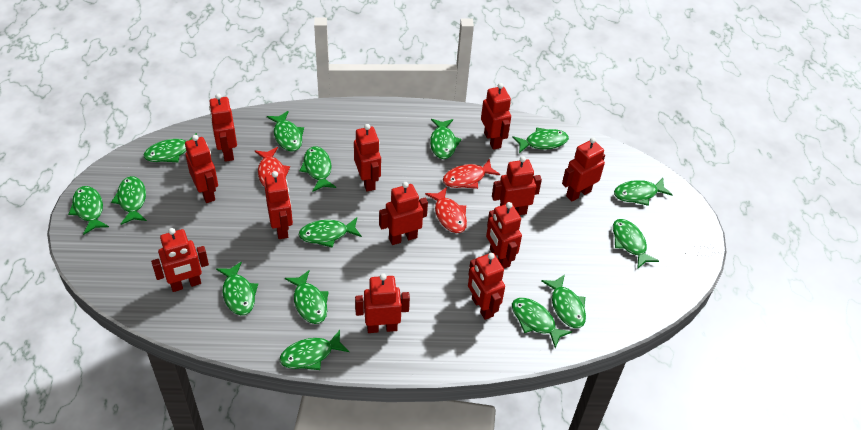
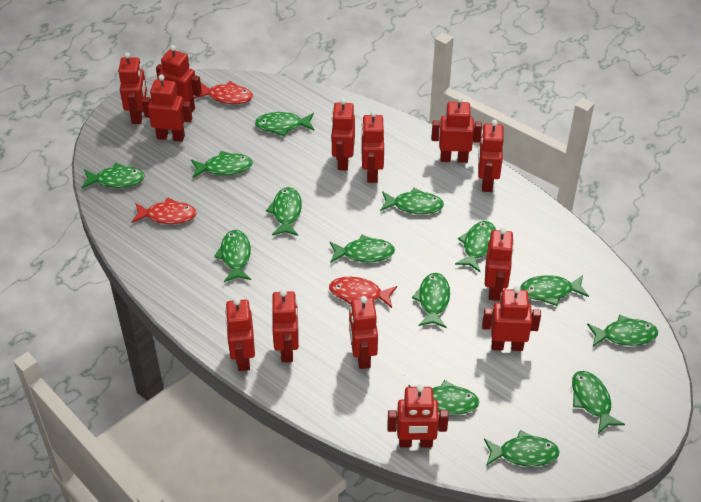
green fish: [68,186,109,235] [111,176,147,225] [144,133,197,162] [216,262,258,315] [267,111,304,151] [280,330,349,370] [285,270,329,324] [299,217,362,248] [300,146,336,192] [430,119,462,159] [512,127,569,153] [512,298,572,348] [541,274,586,328] [613,219,659,269] [614,178,672,206] = 15 -> [82,163,145,188] [191,151,253,178] [214,230,251,282] [255,112,314,137] [266,187,302,236] [330,234,395,263] [380,188,444,214] [408,380,479,415] [412,273,450,328] [455,221,496,272] [484,430,560,467] [520,275,589,306] [572,371,625,434] [587,315,658,347] = 14
red robot: [151,228,209,292] [185,135,218,203] [209,93,237,162] [265,171,293,239] [354,124,381,191] [355,273,410,333] [379,182,428,245] [468,253,505,320] [481,83,511,150] [486,202,522,268] [492,156,542,215] [562,137,605,202] = 12 -> [118,52,147,124] [142,75,192,142] [156,45,202,112] [225,298,255,371] [272,289,299,362] [331,98,355,171] [349,296,378,369] [361,111,384,183] [387,384,449,448] [431,96,482,163] [478,120,504,192] [482,286,541,351] [485,228,514,301] = 13

